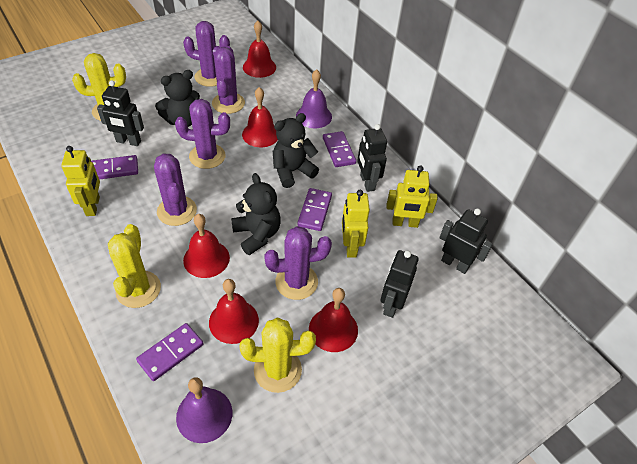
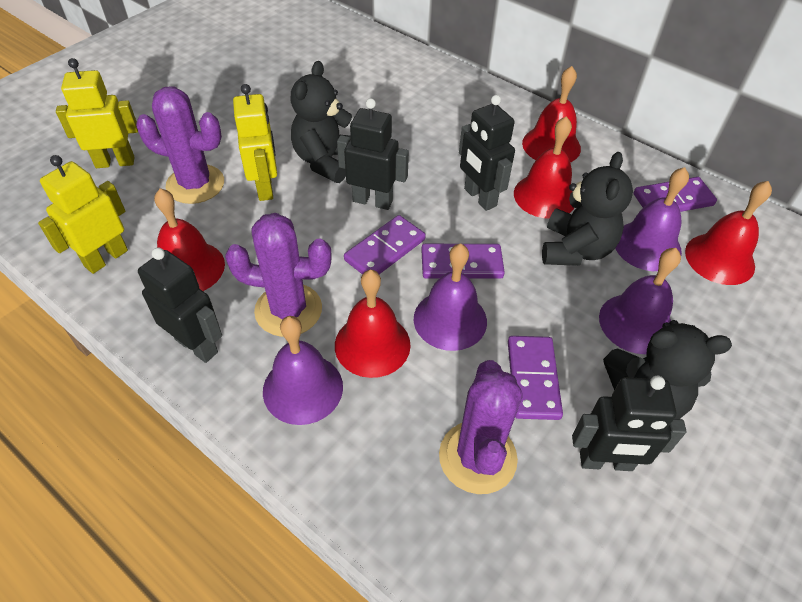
purple bell: [176,377,232,443] [296,69,332,129] = 2 -> [263,316,343,425] [414,243,487,351] [599,248,681,354] [615,167,689,271] = 4
purple cactus: [154,154,197,226] [175,99,230,169] [183,21,230,87] [212,46,245,114] [264,226,332,300] = 5 -> [136,87,224,204] [225,213,332,337] [439,360,523,494] = 3
yellow cactus: [72,53,126,121] [108,224,161,308] [240,317,316,393] = 3 -> none = 0

